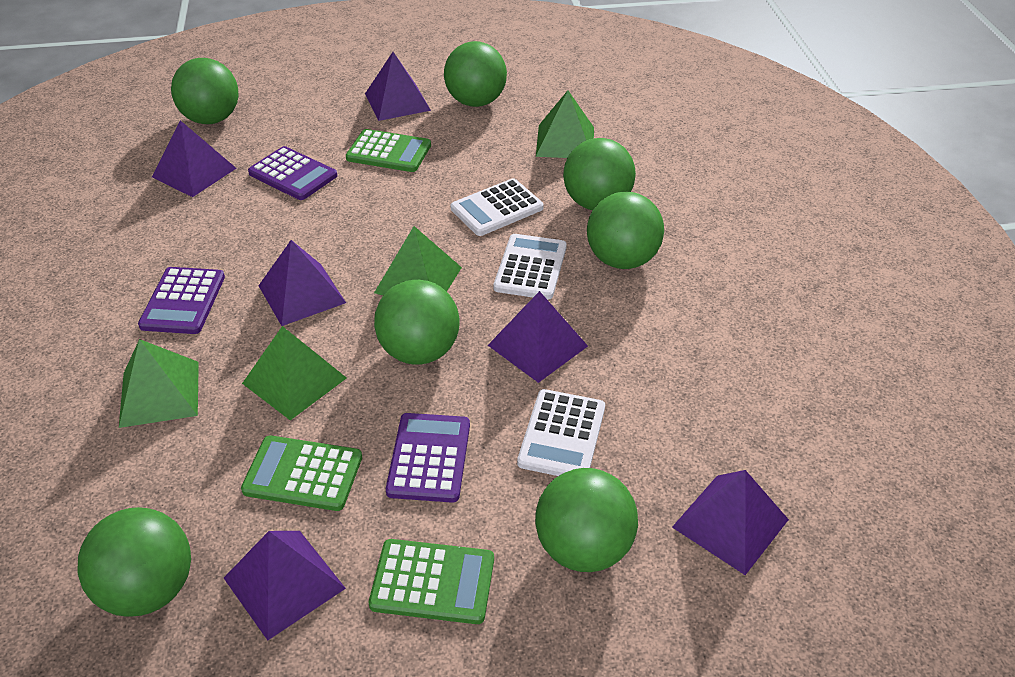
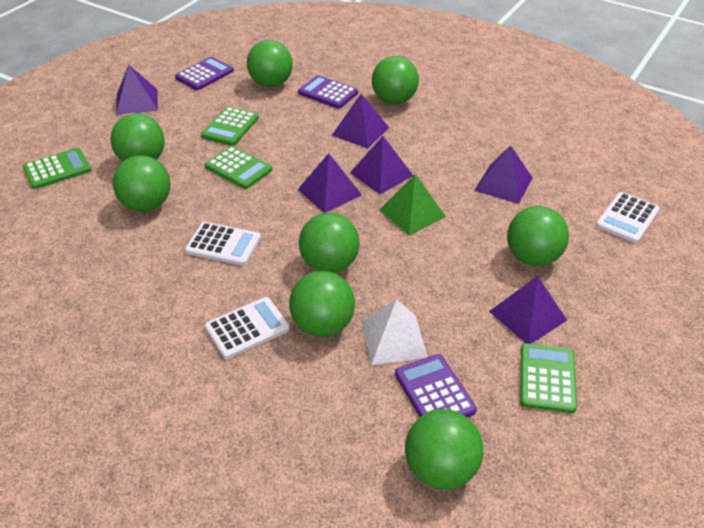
green ball: [77,507,191,617] [171,58,238,124] [374,280,460,365] [444,41,507,107] [535,468,638,572] [563,138,636,210] [587,192,664,269] = 7 -> [110,114,165,161] [113,156,171,212] [247,40,293,87] [289,271,355,337] [299,213,360,273] [372,56,419,104] [405,409,483,489] [507,206,569,266] = 8
green calculator: [241,435,362,511] [346,129,431,172] [369,539,494,624] = 3 -> [23,148,91,189] [201,107,259,146] [205,146,272,189] [520,343,577,413] = 4
green pyramid: [119,339,199,428] [242,326,347,420] [374,226,462,295] [536,90,594,158] = 4 -> [379,174,446,236] = 1
white pyramid: none = 0 -> [362,299,428,365] = 1

